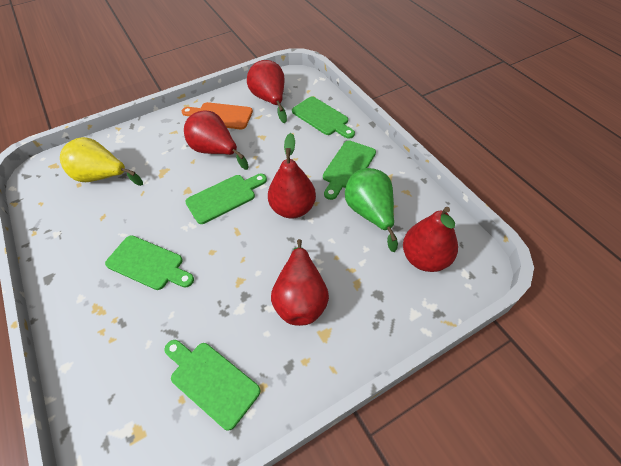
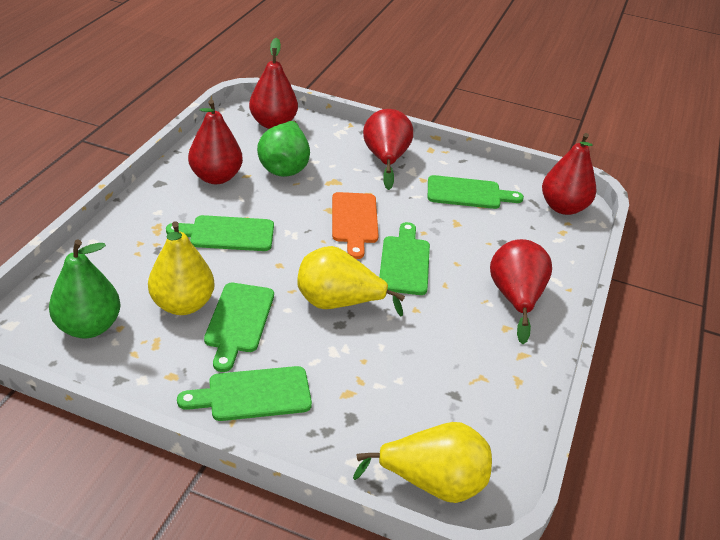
green pear: [345,168,398,252] = 1 -> [49,240,121,338] [257,121,310,177] = 2
yellow pear: [60,137,143,186] = 1 -> [148,221,215,315] [297,246,405,316] [353,422,492,503] = 3

